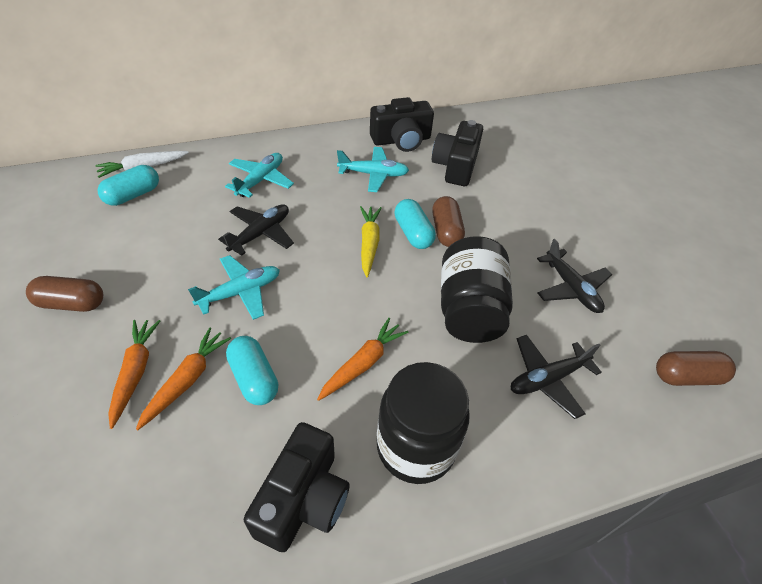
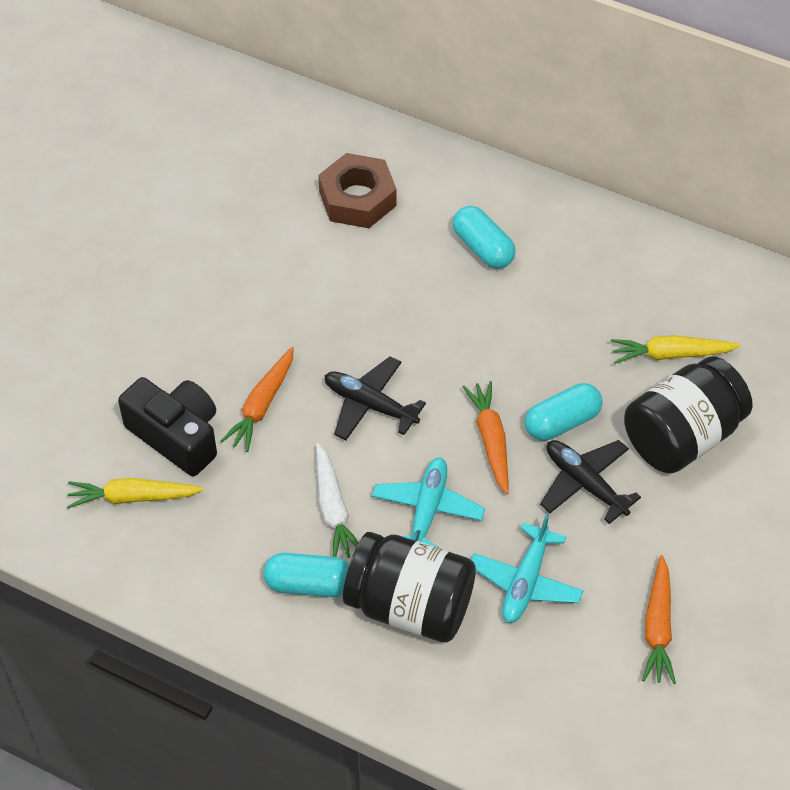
black camera: [244,422,350,552] [370,97,434,152] [432,120,483,186] = 3 -> [118,377,217,476] = 1
black plane: [218,204,294,256] [511,335,602,419] [537,239,612,313] = 3 -> [324,356,426,440] [540,440,641,524] = 2
brown capsule: [26,276,103,312] [432,196,465,247] [656,351,736,386] = 3 -> none = 0
brown nut: none = 0 -> [318,153,397,228] = 1
turquoise plane: [188,255,280,320] [225,153,294,198] [337,147,409,192] = 3 -> [372,457,485,548] [471,513,584,623] = 2
yellow carrot: [360,206,381,277] = 1 -> [67,478,204,509] [611,335,741,364] = 2

